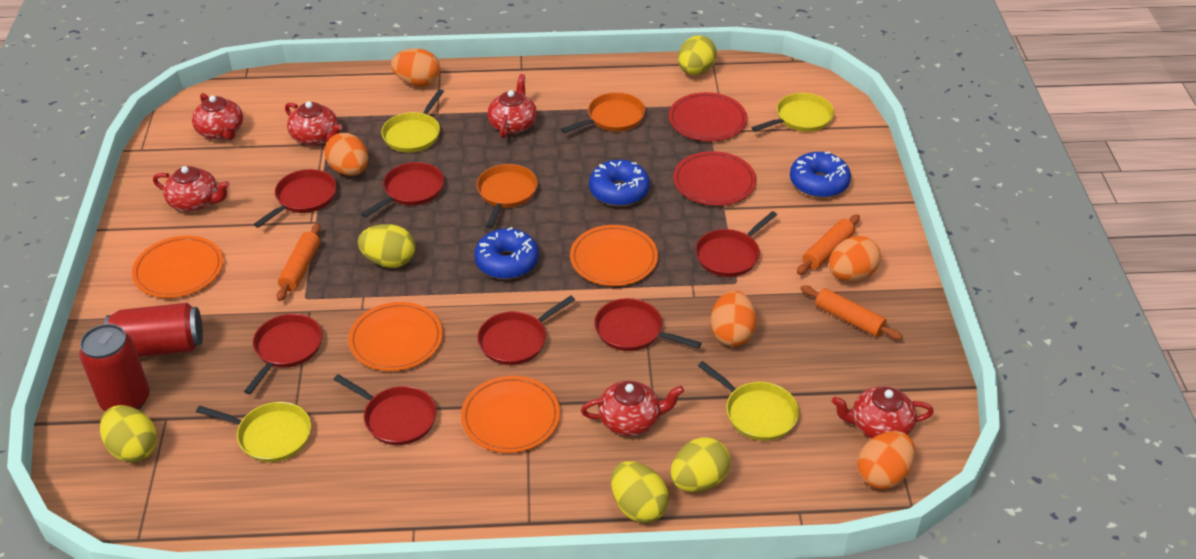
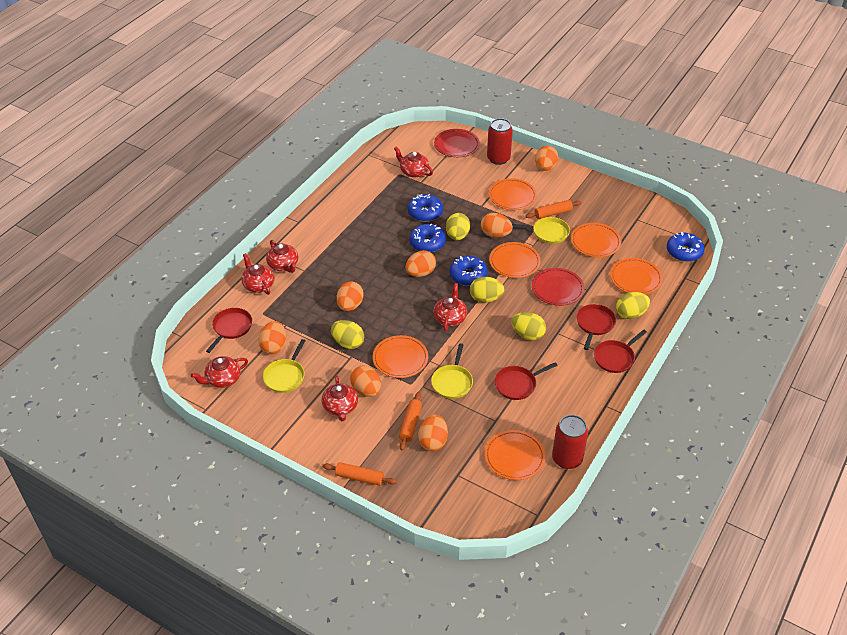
blue donut: [474,227,539,279] [589,160,650,206] [790,151,851,198] = 3 -> [408,194,443,222] [410,223,446,252] [450,256,487,286] [667,232,704,262] = 4
orange egg: [325,133,368,176] [391,49,441,87] [711,291,757,346] [829,236,881,281] [857,431,915,489] = 5 -> [258,321,286,354] [337,281,364,311] [350,365,381,397] [405,250,436,277] [418,414,448,451] [481,213,513,237] [535,146,558,171] = 7
orange pan: [477,164,538,229] [561,92,645,133] = 2 -> none = 0
orange plate: [132,236,223,298] [348,302,443,371] [461,376,560,453] [570,225,658,286] = 4 -> [373,335,428,378] [485,430,545,480] [489,178,537,210] [489,242,541,278] [571,223,621,257] [610,258,663,294] = 6
red pan: [244,314,322,394] [254,169,337,228] [334,374,437,445] [361,162,444,218] [477,295,575,365] [594,298,701,351] [695,211,777,277] = 7 -> [206,308,252,353] [495,362,558,400] [576,304,616,350] [594,330,647,373] = 4
yellow pan: [196,402,311,462] [381,89,444,153] [698,361,799,441] [752,93,834,132] = 4 -> [263,339,306,393] [431,343,473,399] [512,217,570,244] = 3

